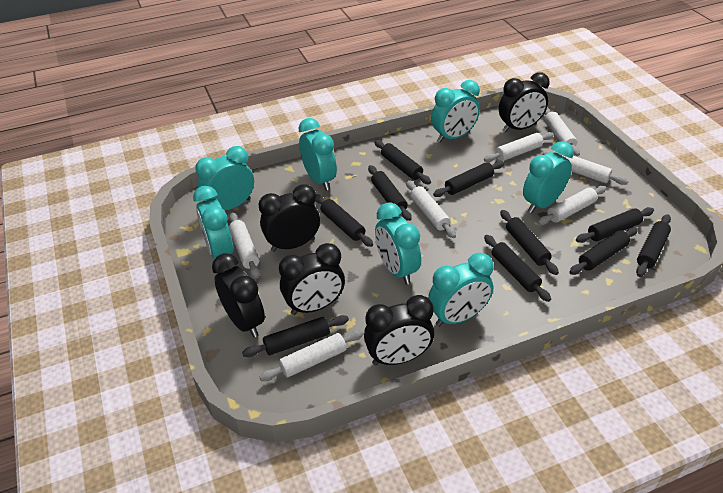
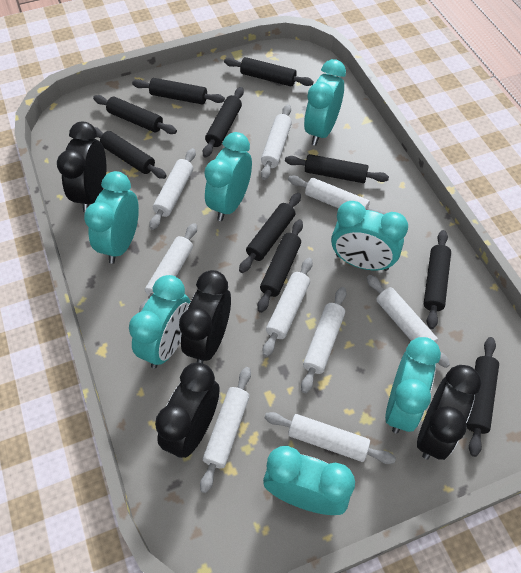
black clock: [212,253,265,338] [259,184,320,252] [279,243,345,315] [364,295,434,365] [499,72,549,133] = 5 -> [57,122,106,212] [155,362,220,458] [179,270,231,363] [417,365,481,460] = 4
white rolling pin: [229,212,260,278] [260,330,364,381] [406,180,456,238] [484,132,554,162] [537,186,606,225] [542,151,629,185] [544,107,580,156] = 7 -> [139,223,197,312] [149,148,196,230] [200,367,251,493] [261,104,292,180] [263,258,313,357] [264,412,396,464] [288,175,386,214] [301,287,346,393] [367,275,450,368] = 9

